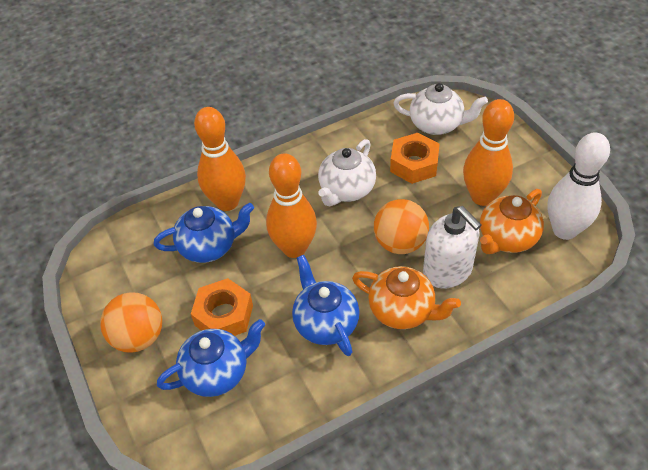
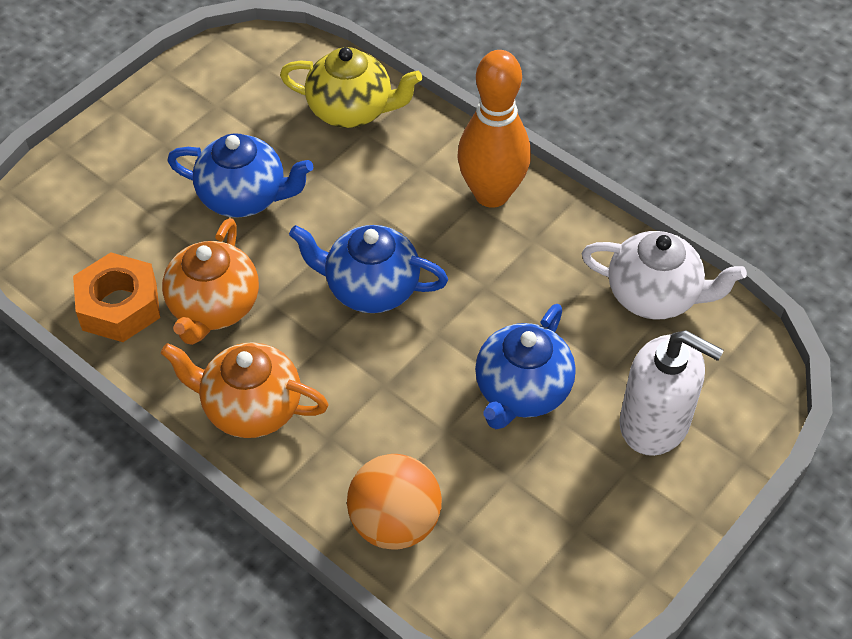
orange ball: [100,292,162,353] [374,199,429,254] = 2 -> [347,454,442,550] = 1
orange bowling pin: [194,107,246,211] [266,153,317,258] [463,99,514,206] = 3 -> [457,50,531,208] = 1
orange nut: [191,278,253,336] [390,133,440,184] = 2 -> [73,253,160,342] = 1
white bowling pin: [547,132,610,240] = 1 -> none = 0
white teapot: [318,139,376,206] [393,83,488,135] = 2 -> [582,231,747,319] = 1
yellow teapot: none = 0 -> [280,47,422,128] = 1

